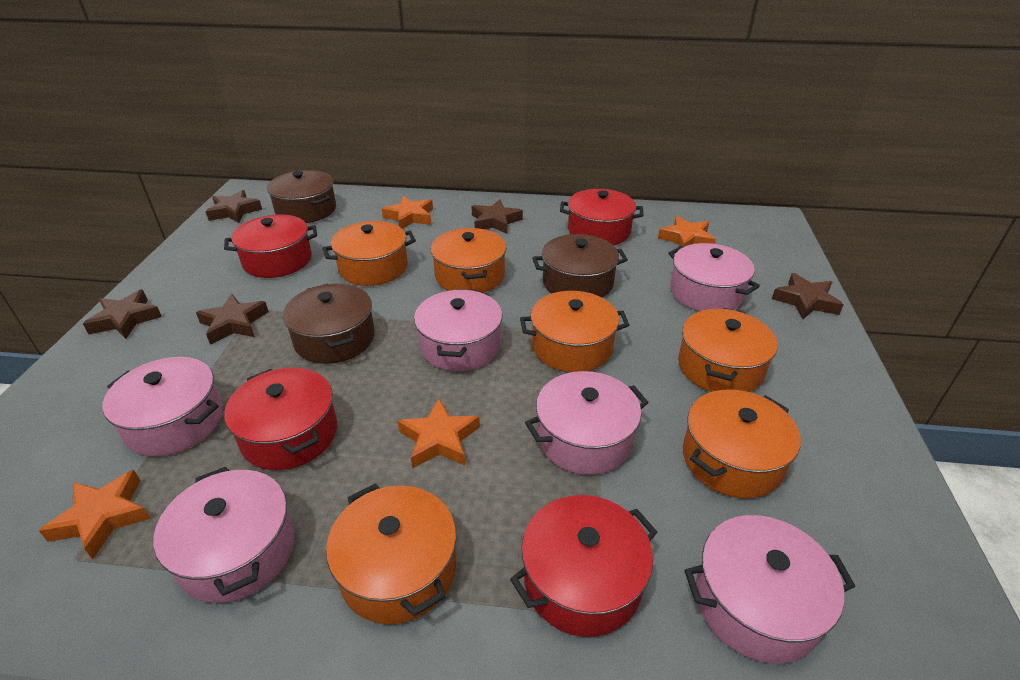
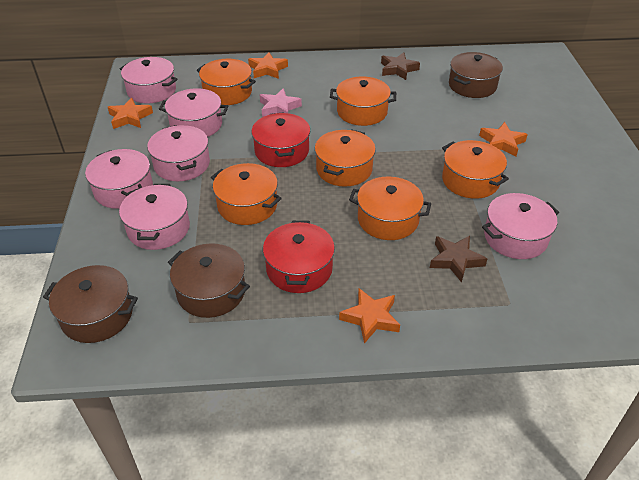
brown star: [83,290,162,339] [196,294,269,345] [205,190,262,223] [471,200,523,234] [772,273,844,319] = 5 -> [381,53,420,80] [430,236,487,283] = 2
pink star: none = 0 -> [260,88,302,117] = 1
red pot: [224,215,317,278] [224,368,337,470] [510,495,657,637] [560,189,644,245] = 4 -> [252,112,310,167] [263,221,335,293] = 2

